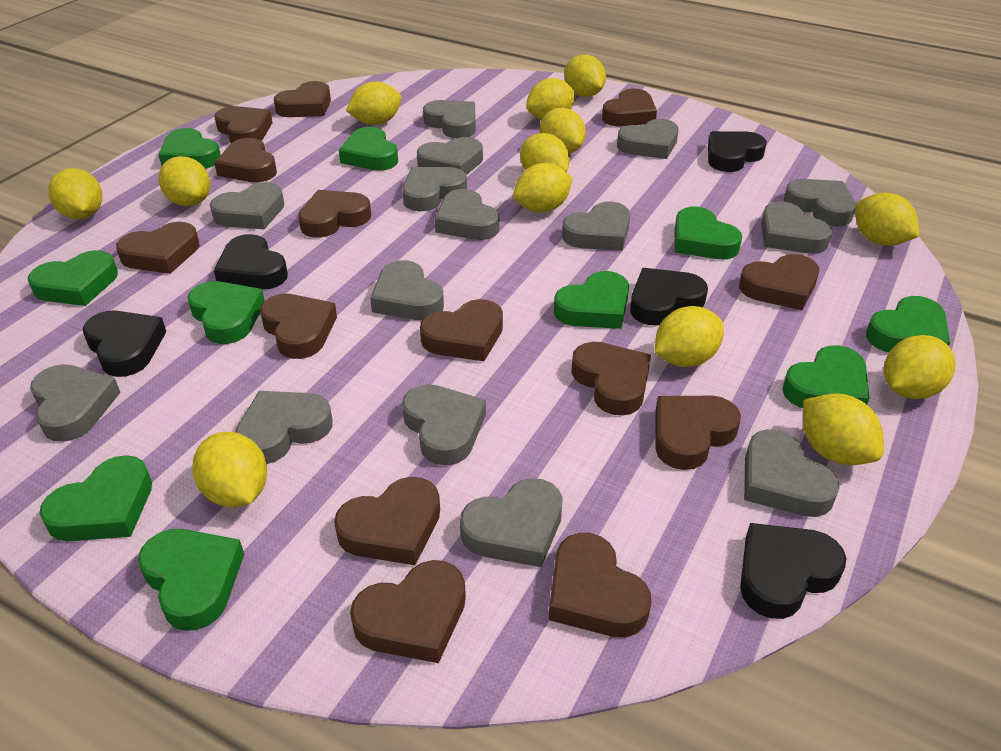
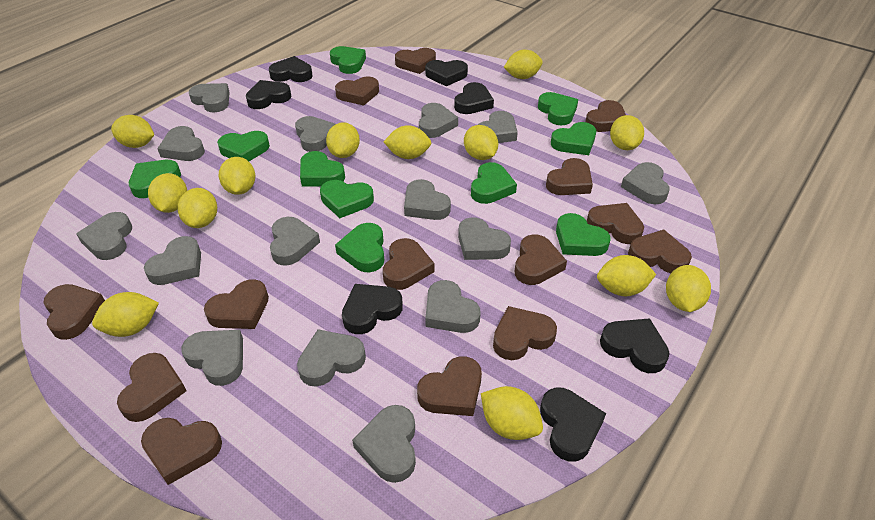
black heart: [83,311,166,377] [214,234,288,290] [630,268,708,326] [708,131,767,172] [740,523,847,619] = 5 -> [246,80,291,109] [269,56,312,82] [342,284,403,334] [425,60,468,86] [454,82,494,114] [540,387,606,462] [600,318,670,373] = 7

